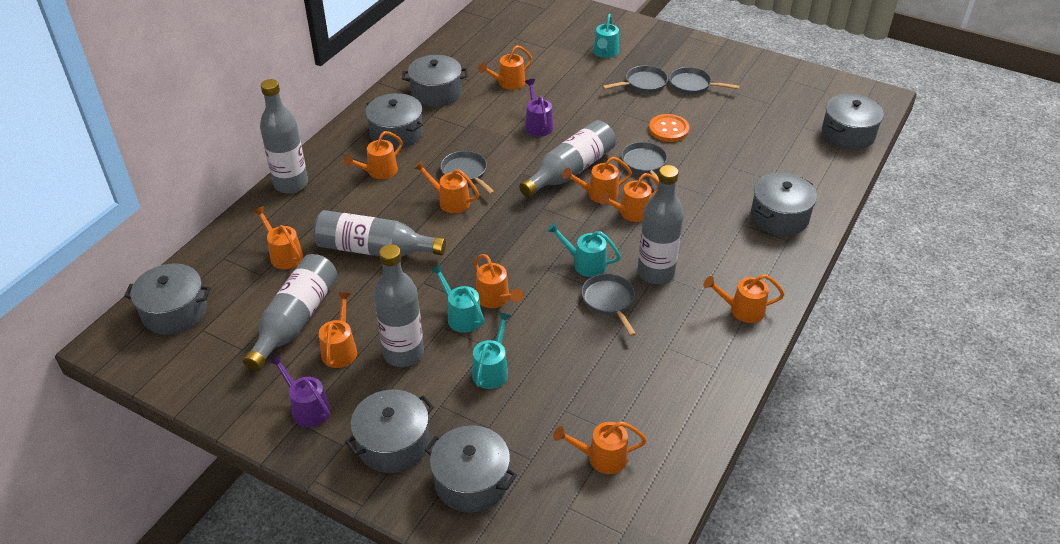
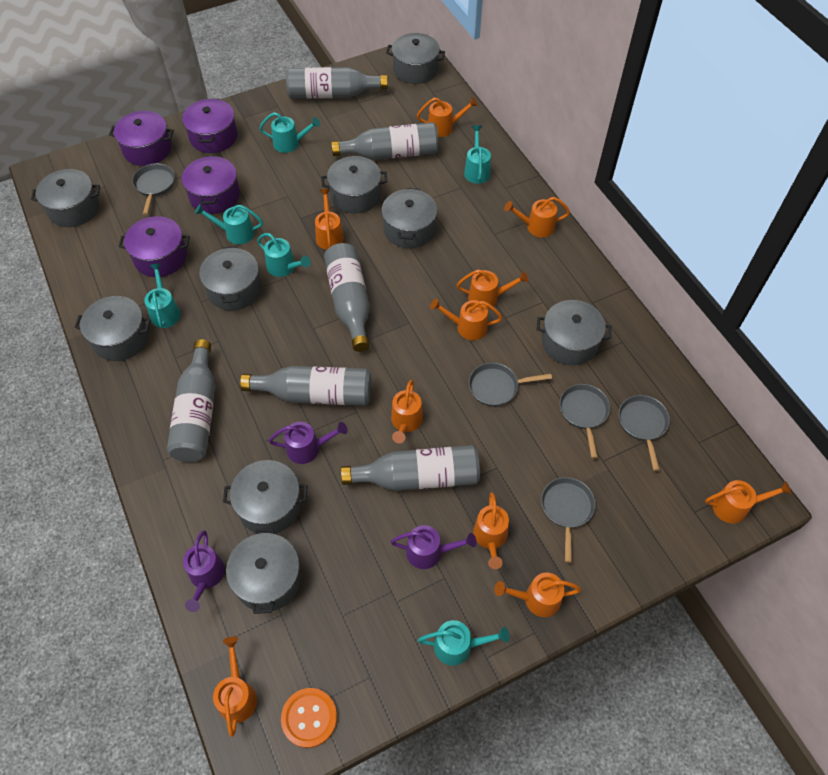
grey pot: [124,264,211,335] [345,390,434,473] [365,93,423,149] [402,55,468,107] [425,426,517,513] [751,173,817,236] [822,94,884,150] = 7 -> [31,169,100,227] [75,296,151,361] [199,246,262,310] [223,460,308,534] [226,528,302,614] [321,156,387,214] [381,188,437,248] [386,33,445,84] [537,300,611,365] = 9
purple pot: none = 0 -> [109,111,174,166] [119,216,190,277] [182,99,237,153] [182,156,240,214] = 4
purple watering can: [269,354,330,427] [525,79,553,137] = 2 -> [183,530,225,612] [269,422,348,464] [390,525,476,569] = 3
turquoise watering can: [430,264,485,333] [472,312,512,389] [547,222,621,277] [594,14,619,58] = 4 -> [144,263,180,328] [195,204,263,244] [257,233,311,277] [259,112,320,153] [418,620,510,666] [464,125,491,184] = 6

